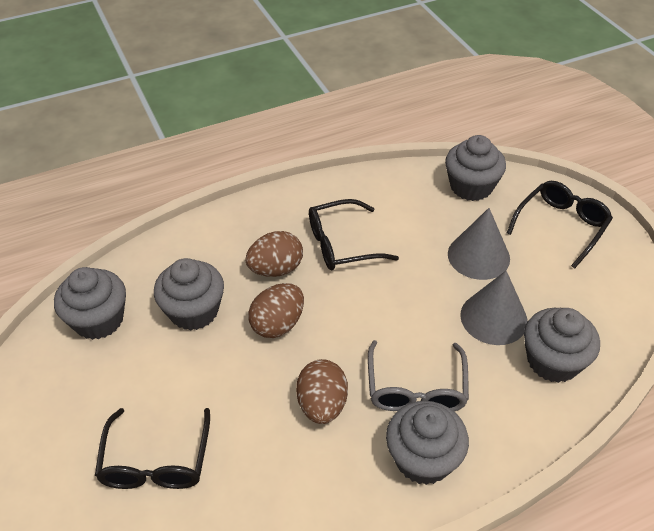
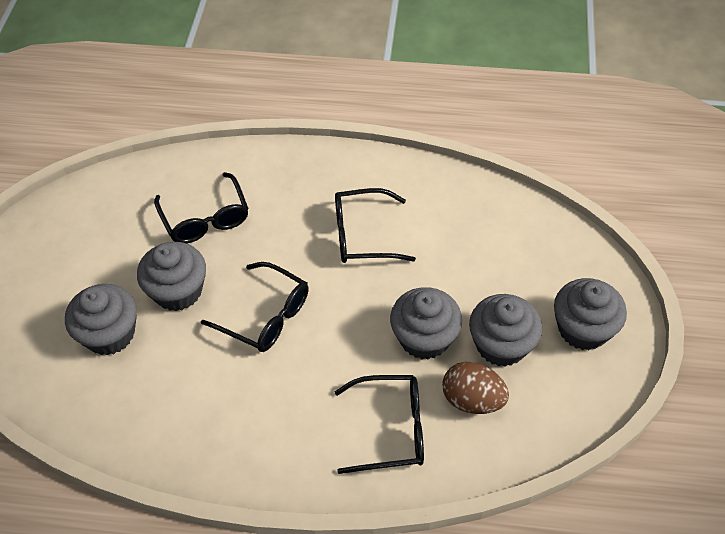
black glasses: [95,408,210,489] [309,199,399,270] [507,181,613,268] = 3 -> [154,172,248,243] [201,262,309,352] [334,375,424,474] [335,188,416,263] = 4
brown egg: [245,231,303,277] [248,283,304,338] [296,359,348,424] = 3 -> [442,362,509,414] = 1
grey cone: [448,208,510,280] [460,271,528,345] = 2 -> none = 0
grey glasses: [368,340,469,412] = 1 -> none = 0

